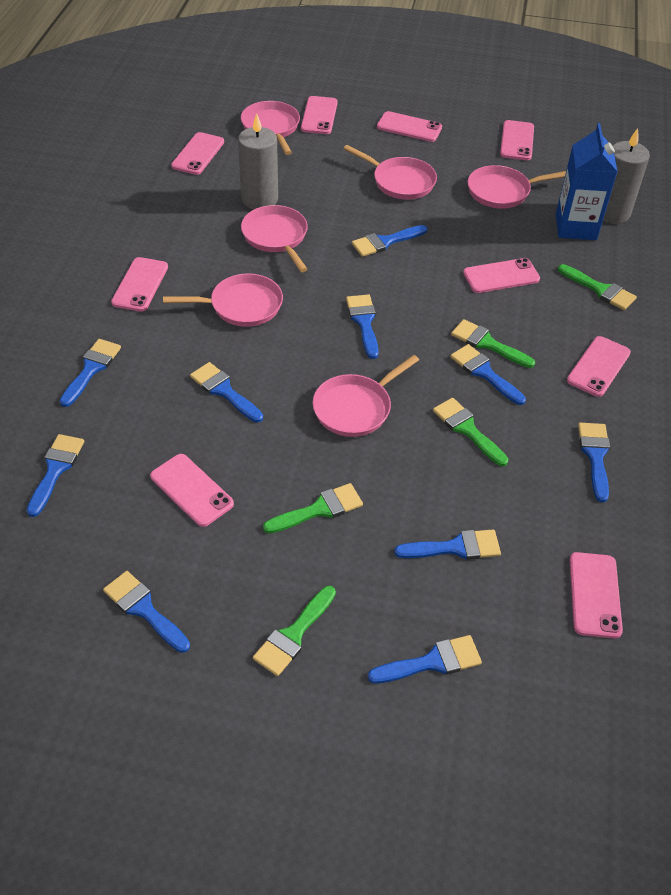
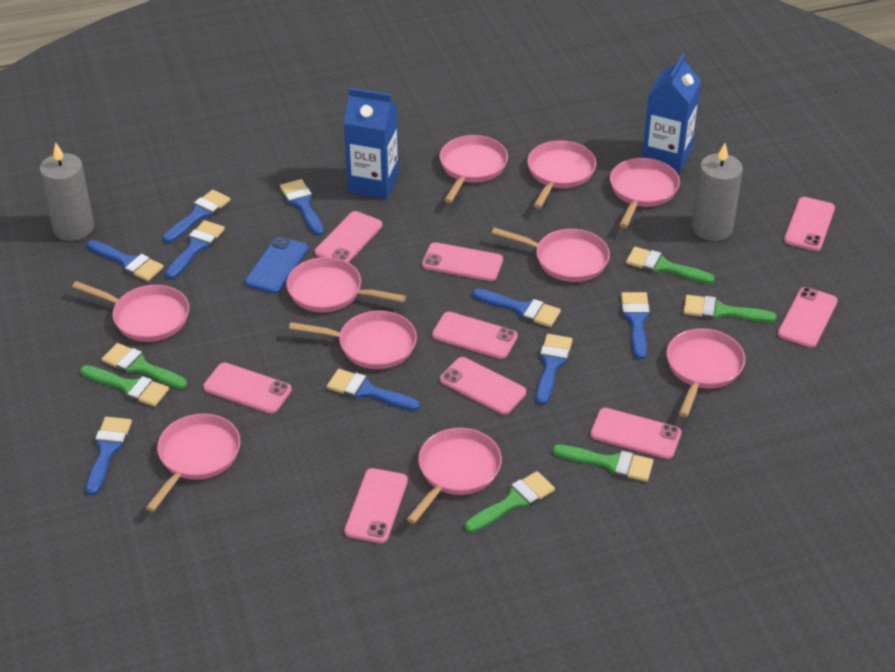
blue brush: [27,434,84,517] [60,339,121,407] [103,571,190,653] [190,362,263,422] [346,294,379,359] [352,225,427,257] [368,635,482,684] [394,530,501,560] [450,344,526,405] [578,423,610,502] = 10 -> [86,417,132,495] [87,240,164,281] [163,190,231,243] [165,220,225,279] [280,179,324,236] [327,369,420,411] [472,289,561,327] [536,334,573,405] [621,292,650,359] = 9
blue carton: [556,123,618,240] = 1 -> [344,88,399,199] [642,54,701,172] = 2
blue phone: none = 0 -> [245,237,309,294] = 1
green brush: [253,586,336,676] [263,483,363,534] [433,398,508,466] [451,319,535,368] [558,264,637,310] = 5 -> [80,365,169,407] [101,343,187,389] [465,471,555,533] [552,445,653,482] [626,247,715,284] [683,295,777,322] = 6
pink pan: [163,274,283,327] [241,101,300,155] [241,205,308,272] [312,355,419,437] [343,145,437,200] [468,165,566,209] = 6 -> [72,281,189,342] [146,414,240,512] [286,257,406,312] [289,311,417,369] [407,428,502,524] [439,135,508,203] [492,227,610,282] [527,140,596,209] [610,158,680,228] [667,328,745,417] = 10

